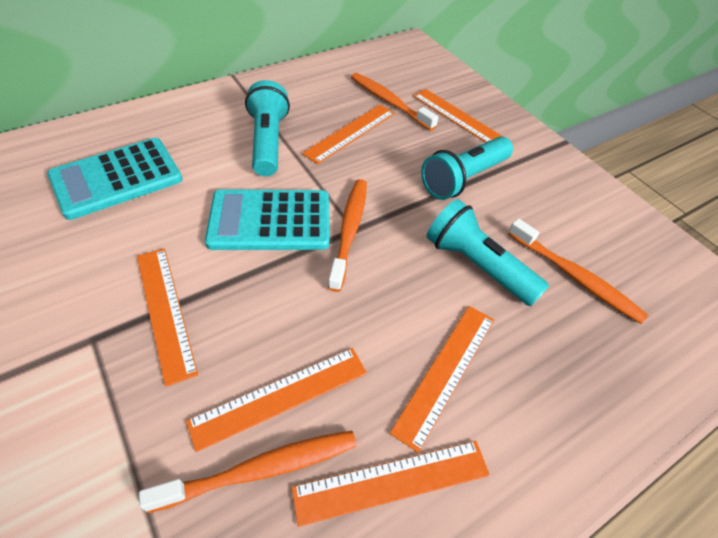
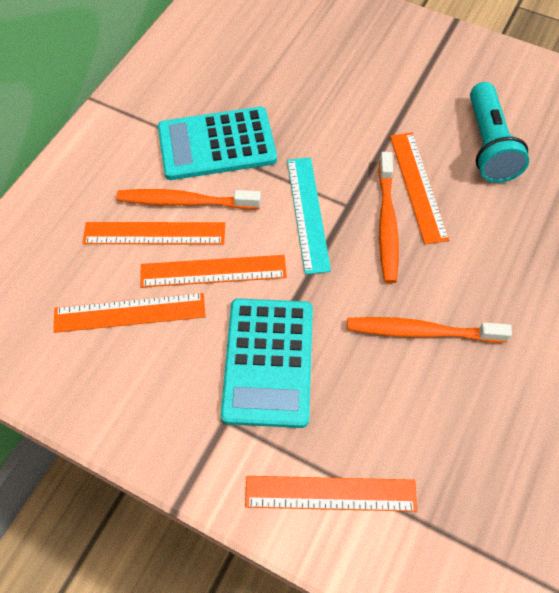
orange ruler: [137,248,198,387] [186,348,367,452] [292,441,490,527] [302,105,395,164] [390,306,494,453] [413,89,502,143] = 6 -> [53,293,205,333] [82,222,225,245] [140,255,287,287] [245,476,417,512] [390,132,449,244] = 5
orange toothbrush: [139,431,357,513] [328,179,367,292] [351,73,438,131] [508,218,648,324] = 4 -> [116,189,261,209] [347,317,512,343] [378,152,399,283] = 3
turquoise flashlight: [245,80,290,176] [421,136,513,200] [427,199,549,306] = 3 -> [470,82,529,183] = 1
turquoise ruler: none = 0 -> [287,157,331,274] = 1

